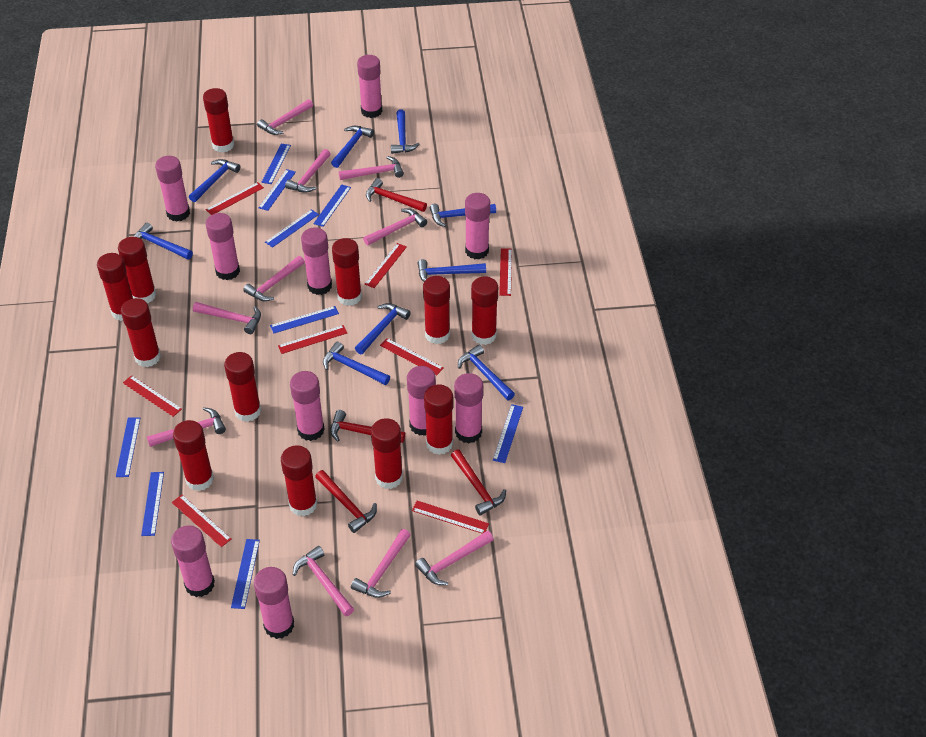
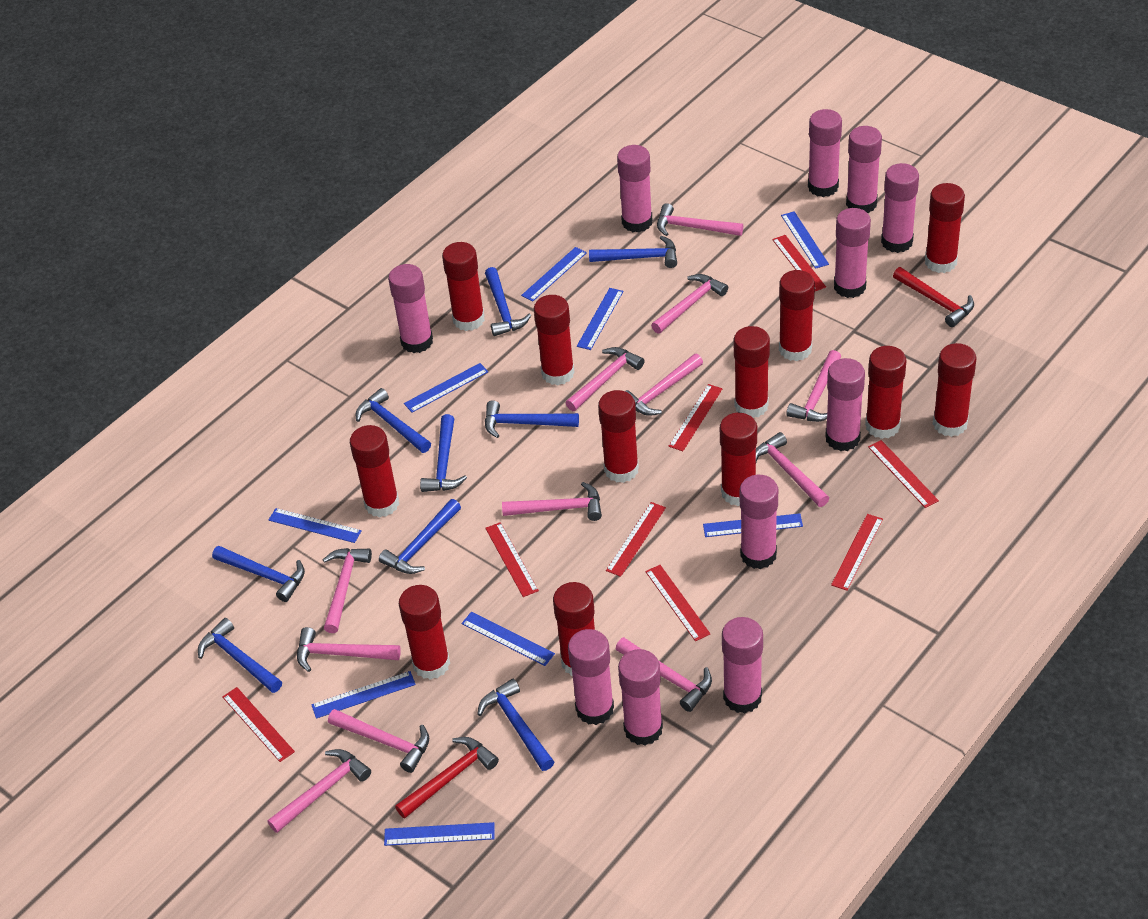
pink glue stick: [155,156,190,221] [171,525,215,597] [206,213,240,280] [254,567,294,639] [290,371,325,441] [301,228,332,295] [357,55,382,118] [407,366,436,436] [454,373,483,443] [465,193,490,259] = 10 -> [388,264,433,353] [568,629,614,725] [617,145,653,233] [618,649,663,745] [722,617,763,713] [740,475,778,569] [808,109,842,197] [825,358,865,451] [834,208,871,298] [846,126,882,213] [881,163,919,253] = 11
pink hammer: [147,407,226,447] [193,302,261,334] [243,256,305,301] [257,99,313,135] [285,149,330,193] [293,546,354,617] [339,156,404,180] [351,529,411,598] [363,208,427,246] [415,530,494,585] = 10 -> [267,749,371,833] [297,627,401,672] [323,548,372,633] [328,709,429,773] [502,482,602,521] [566,347,645,411] [616,637,712,712] [625,354,703,416] [651,274,728,334] [657,203,743,236] [756,432,829,507] [786,350,841,422] = 12
red hammer: [315,470,377,533] [330,410,405,443] [366,178,427,212] [451,449,506,515] = 4 -> [395,737,499,819] [893,267,974,327] = 2

